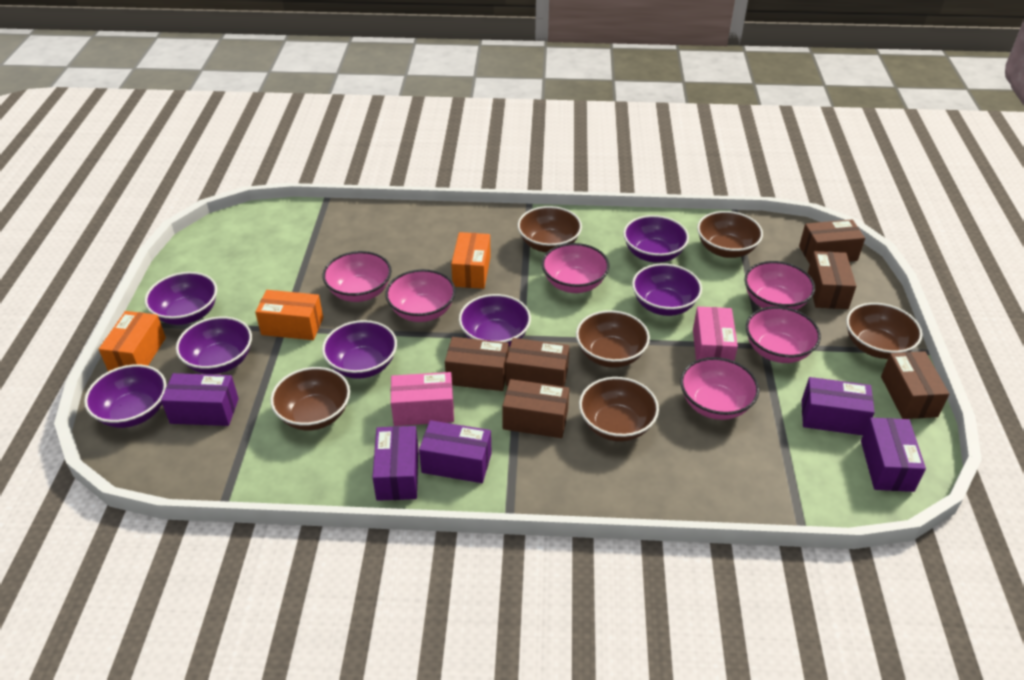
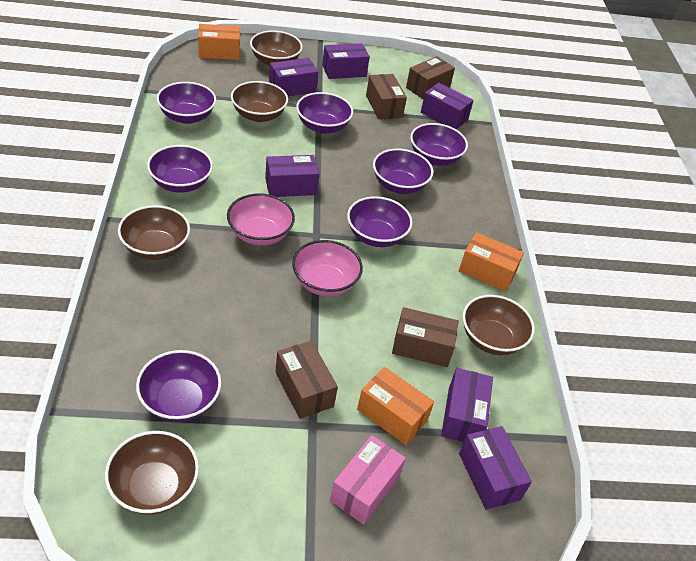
brown bowl: [270,367,350,431] [518,206,582,253] [576,310,650,368] [579,377,659,442] [697,211,763,258] [846,303,922,359] = 6 -> [105,431,199,515] [118,205,190,260] [231,81,288,122] [250,30,303,66] [463,295,535,355] = 5
brown box: [445,337,509,391] [502,379,569,438] [506,338,569,387] [799,220,865,264] [808,251,856,309] [881,351,949,419] = 6 -> [275,341,338,419] [366,74,407,120] [392,307,459,367] [406,56,455,99] = 4
pink bowl: [323,251,392,302] [385,269,456,322] [542,243,609,293] [680,357,759,420] [744,261,815,310] [746,306,821,363] = 6 -> [227,194,295,246] [292,240,363,296] = 2
pink box: [391,372,454,426] [693,307,738,361] = 2 -> [330,435,406,525] = 1
purple box: [161,373,239,426] [372,426,419,501] [419,420,492,483] [802,377,875,435] [861,418,926,492] = 5 -> [265,155,319,197] [269,58,318,96] [322,43,370,79] [421,83,474,129] [441,368,493,442] [459,426,532,510] = 6

